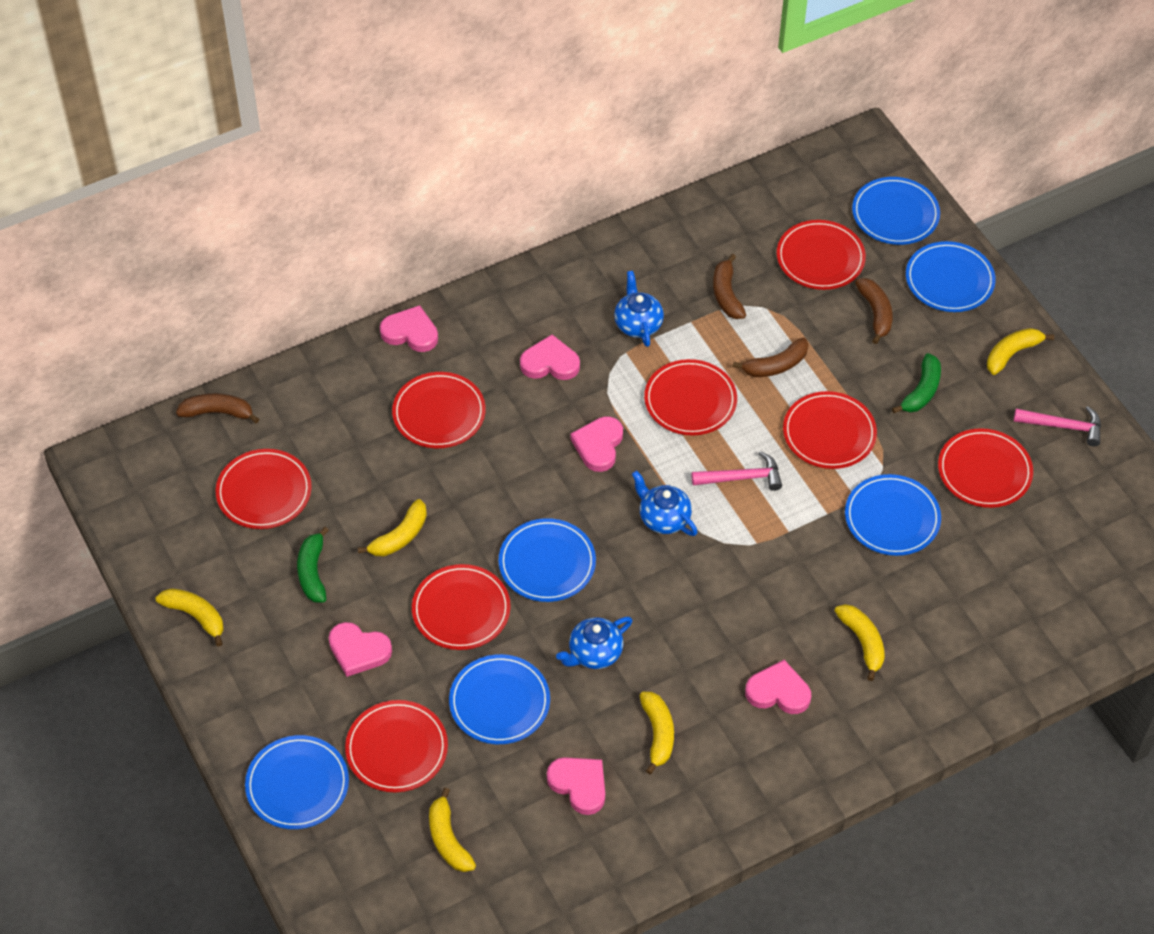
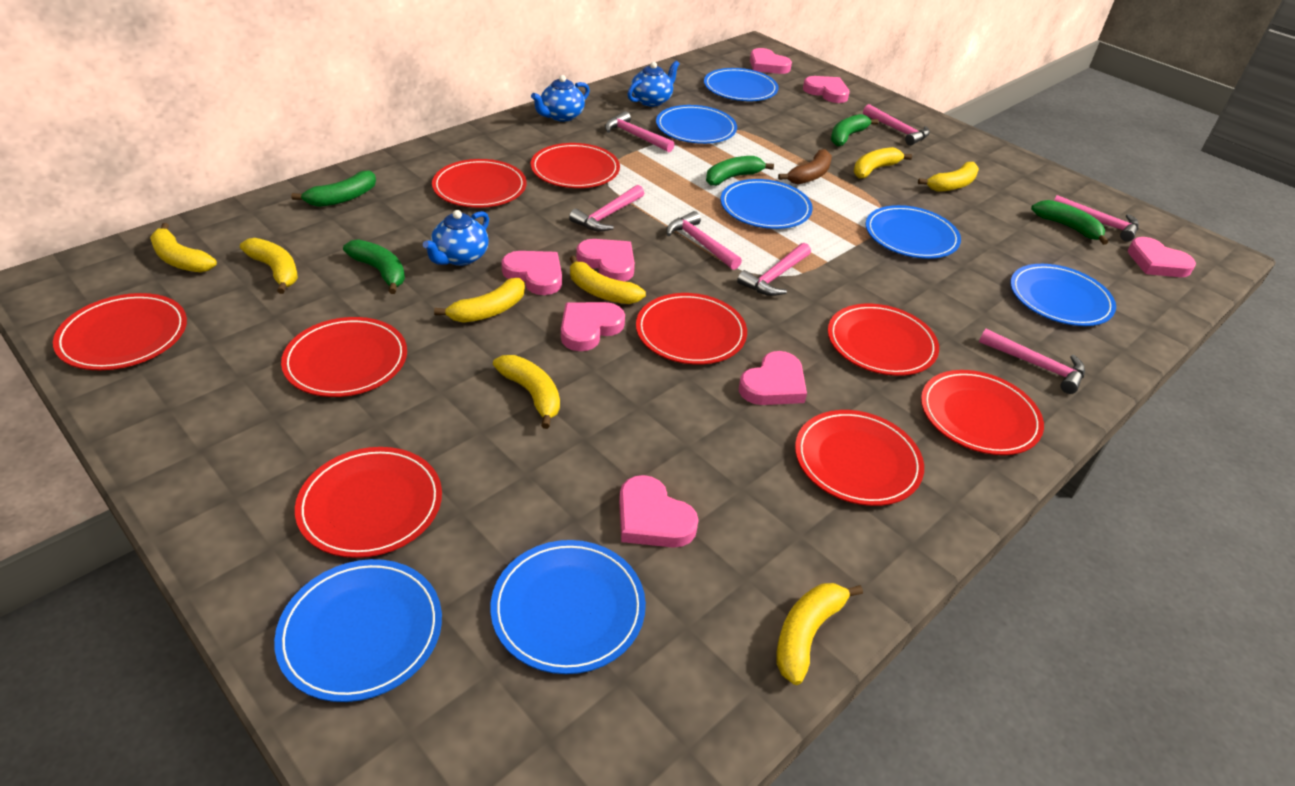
blue plate: [245,735,349,829] [449,654,550,744] [499,518,596,602] [845,474,941,556] [852,177,940,245] [906,241,996,312] = 6 -> [274,559,442,702] [490,540,646,674] [656,105,737,144] [704,68,779,101] [720,179,813,229] [866,205,961,259] [1010,264,1116,326] = 7
brown banana: [176,393,259,424] [713,254,746,319] [733,338,809,377] [855,278,893,344] = 4 -> [778,149,832,184] = 1
green banana: [297,527,329,603] [892,353,941,413] = 2 -> [291,170,376,207] [343,239,405,294] [706,156,774,186] [831,114,879,146] [1031,200,1108,245] = 5
pink hammer: [692,451,782,491] [1014,406,1101,446] = 2 -> [569,185,644,232] [605,111,675,152] [667,211,742,270] [737,243,811,296] [863,104,930,145] [979,329,1085,394] [1054,195,1139,242] = 7
pink heart: [329,622,392,677] [380,305,438,352] [520,334,580,380] [547,757,605,815] [570,416,623,472] [745,660,811,714] = 6 -> [501,251,562,295] [561,302,625,351] [576,239,635,281] [619,475,699,548] [739,351,807,405] [750,48,792,74] [803,76,850,103] [1128,237,1196,277] = 8
red plate: [216,449,312,529] [345,700,448,792] [392,372,486,448] [412,564,511,650] [644,359,737,435] [777,220,866,290] [783,391,877,469] [938,428,1033,508] = 8 -> [53,293,187,370] [281,317,407,397] [295,447,442,558] [432,159,526,208] [531,143,620,188] [636,293,747,365] [795,410,924,506] [828,304,939,376] [921,370,1044,455] = 9
yellow banana: [156,588,224,647] [358,499,427,556] [429,788,476,872] [639,692,674,774] [835,604,885,681] [987,328,1054,375] = 6 -> [150,223,217,273] [240,238,298,294] [434,278,525,323] [493,355,560,429] [570,256,646,304] [776,583,863,685] [853,147,912,178] [918,162,979,192] = 8

